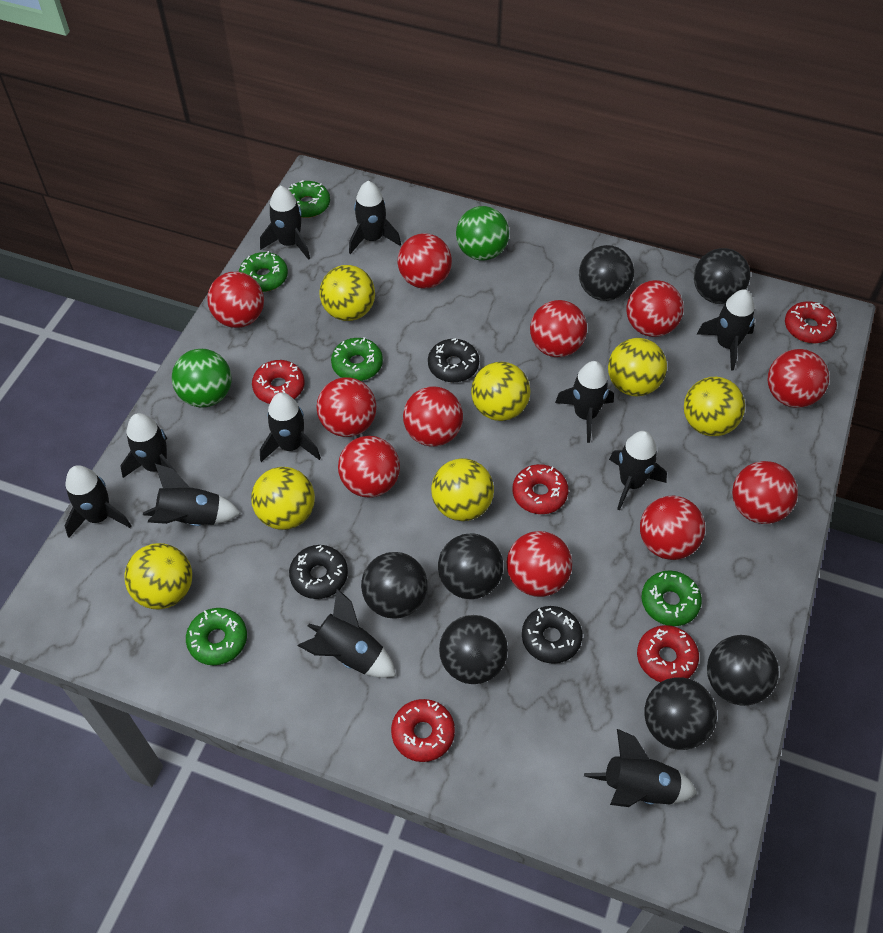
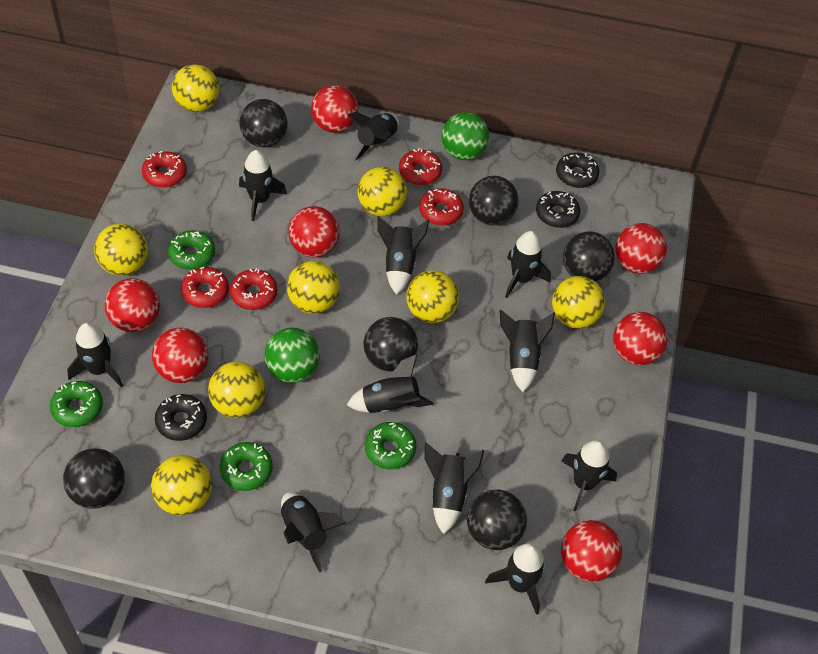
black ball: [361,552,428,619] [438,533,503,599] [439,615,508,684] [579,245,634,301] [644,677,717,750] [694,248,750,304] [707,635,779,706] = 7 -> [63,448,125,509] [239,99,288,148] [363,317,418,371] [467,490,527,550] [469,176,519,226] [563,231,615,282] = 6
green donut: [186,608,247,665] [239,251,288,292] [288,180,330,218] [331,337,383,381] [641,571,702,626] = 5 -> [50,381,103,427] [168,230,215,270] [220,442,273,491] [365,422,416,469] = 4
red ball: [207,272,264,328] [317,378,376,437] [338,436,400,497] [398,233,452,289] [403,386,463,447] [507,531,572,597] [530,300,587,357] [626,280,684,337] [640,496,705,560] [732,461,798,524] [768,349,829,408] = 11 -> [105,278,160,332] [152,328,209,383] [288,206,340,257] [311,85,358,133] [561,520,622,582] [613,312,668,365] [615,223,667,274] = 7
yellow ball: [124,543,192,609] [251,467,315,530] [319,265,375,321] [431,458,494,521] [471,362,531,421] [608,338,667,396] [684,377,745,436] = 7 -> [94,224,148,276] [151,455,212,516] [172,64,219,112] [208,361,265,418] [287,261,340,314] [357,167,407,217] [406,270,459,323] [552,276,605,329] = 8

